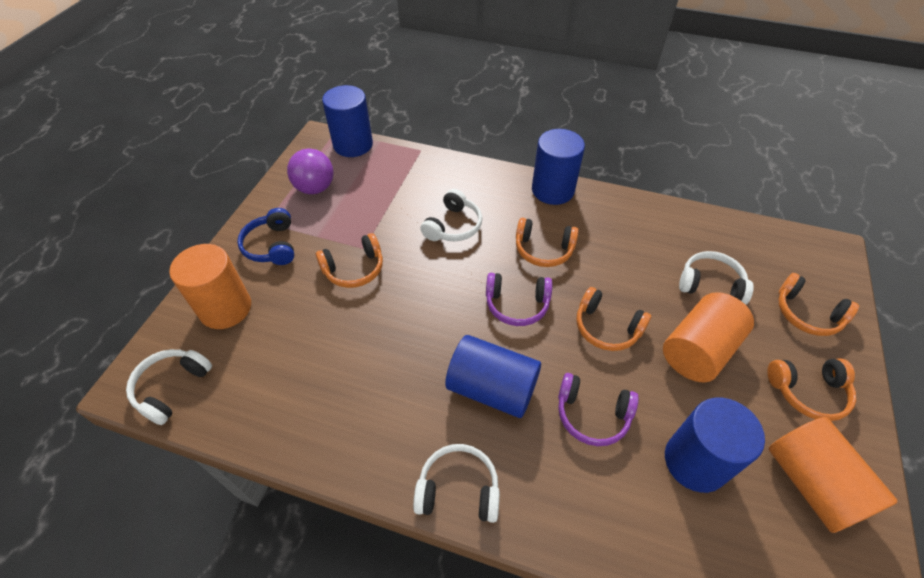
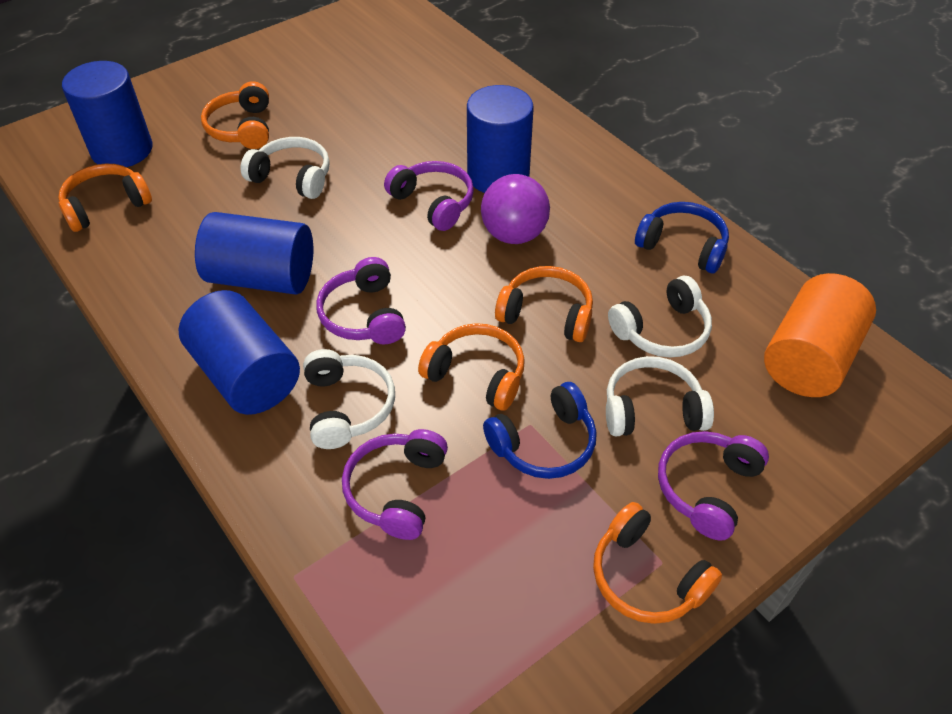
blue headphones: [237,208,294,265] = 1 -> [483,382,597,479] [635,202,729,273] = 2
orange cylinder: [169,244,251,329] [663,292,754,382] [769,417,898,533] = 3 -> [764,273,876,397] = 1
purple headphones: [486,273,552,326] [558,373,639,446] = 2 -> [316,257,406,344] [342,429,448,540] [384,161,474,231] [658,431,769,541] = 4

